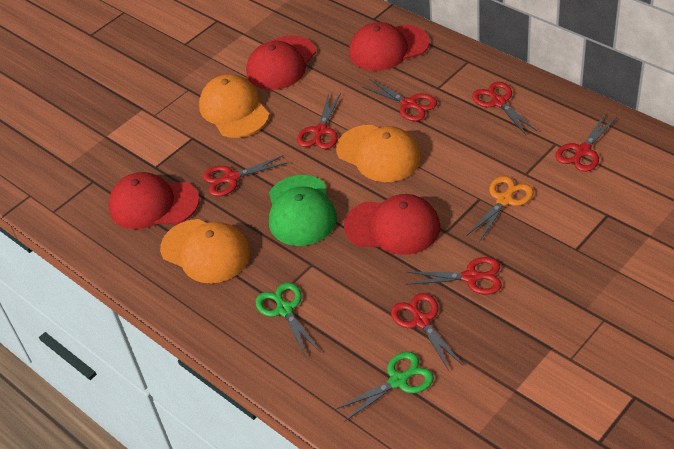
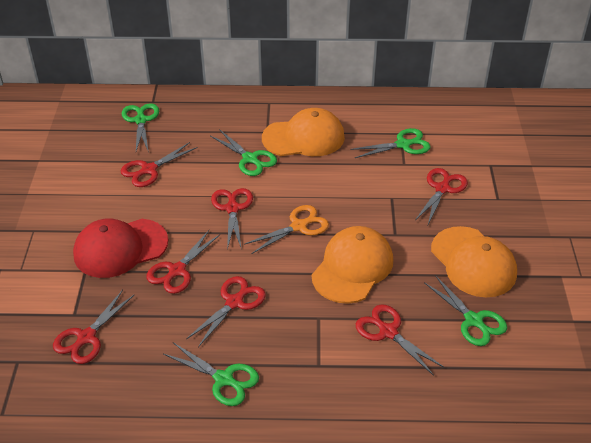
green cap: [269,175,337,246] = 1 -> none = 0
green scissors: [256,282,320,357] [335,352,434,422] = 2 -> [122,103,159,153] [164,342,259,406] [211,129,277,176] [350,128,430,158] [424,275,507,346] = 5
red cap: [108,172,199,229] [246,35,316,90] [344,194,440,255] [349,22,429,71] = 4 -> [73,218,168,278] = 1

